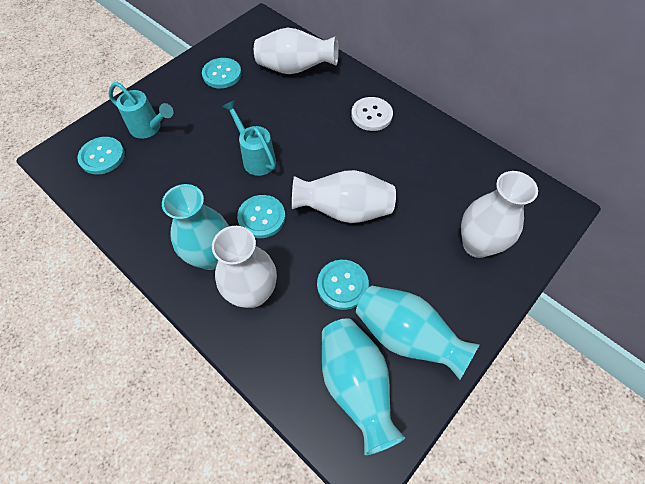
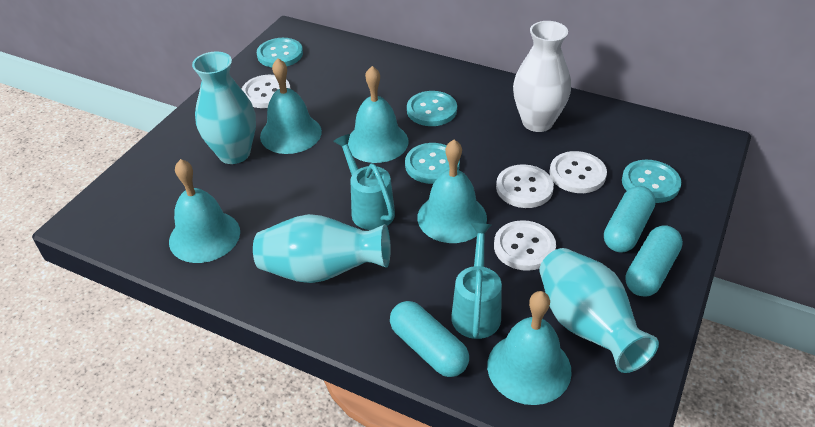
turquoise bell: none = 0 -> [169,159,240,263] [260,58,322,154] [348,66,408,163] [417,140,487,243] [487,291,572,405] = 5
turquoise capsule: none = 0 -> [390,301,469,377] [604,186,656,252] [625,225,683,297] = 3
white button: [351,97,393,131] = 1 -> [242,75,291,108] [494,220,556,271] [496,164,554,208] [550,151,607,193] = 4
white vase: [212,226,277,308] [254,28,339,74] [292,170,396,223] [461,171,538,258] = 4 -> [513,21,571,132] = 1

